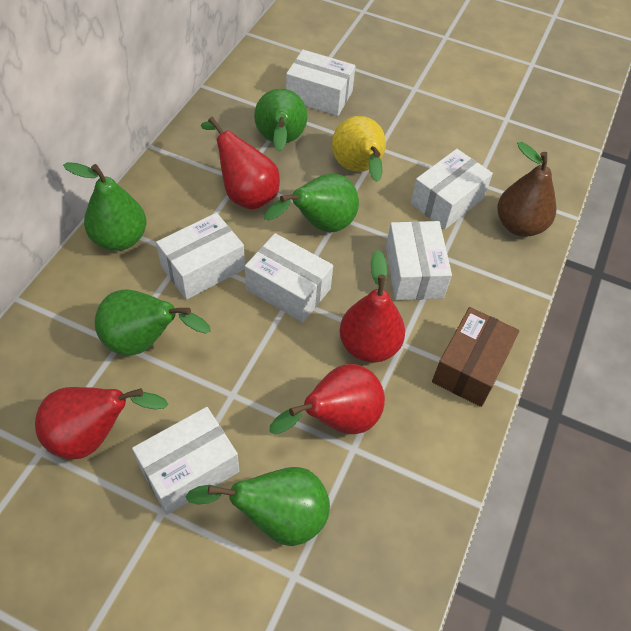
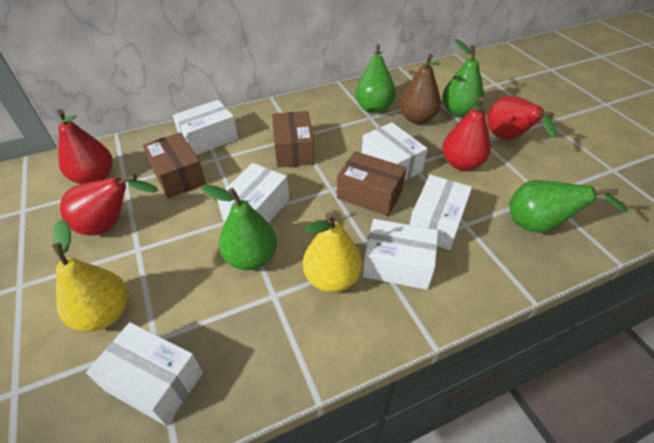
brown box: [432,307,520,407] = 1 -> [143,132,206,199] [272,111,314,168] [337,151,407,216] = 3
green pear: [63,162,146,251] [95,289,211,356] [186,467,330,546] [254,89,307,151] [264,174,359,232] = 5 -> [201,185,277,270] [356,44,396,113] [442,39,484,117] [509,180,628,233] = 4
yellow pear: [332,116,386,182] = 1 -> [52,219,128,332] [303,212,362,292] = 2

